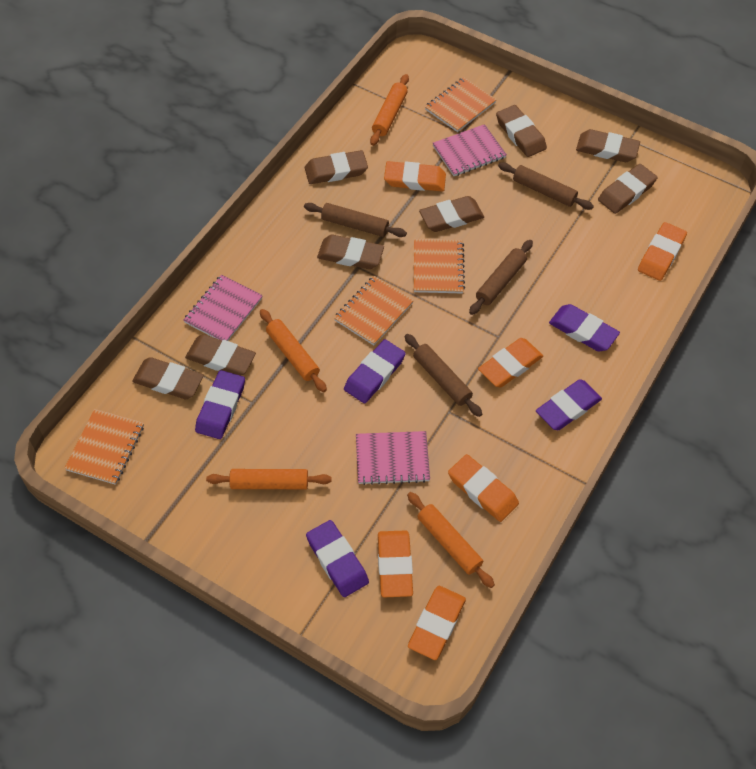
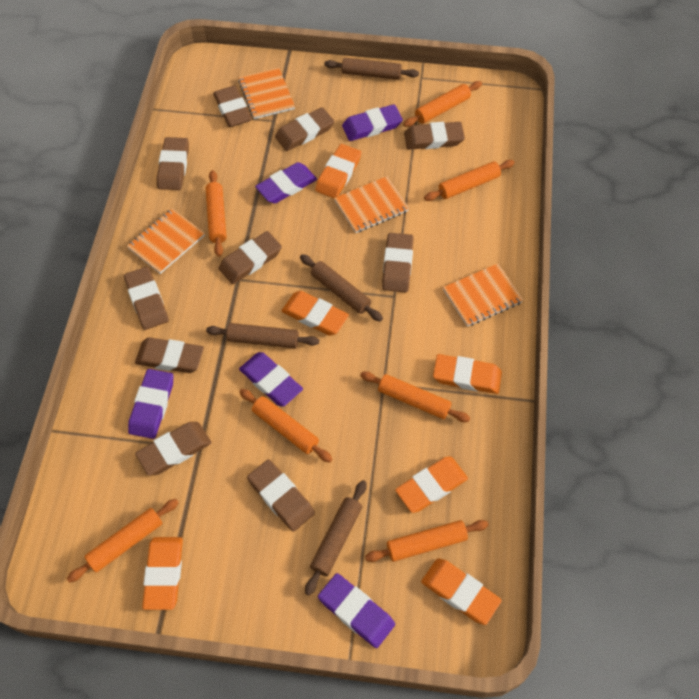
brown eraser: [132,357,204,399] [185,334,256,376] [305,150,368,184] [317,235,384,269] [419,196,484,232] [496,105,547,157] [576,129,640,162] [598,164,658,214] = 8 -> [124,267,169,330] [135,337,204,373] [135,422,212,475] [157,137,189,190] [213,86,252,127] [218,231,282,284] [247,459,315,532] [275,107,334,151] [382,233,414,292] [404,122,465,150] = 10
orange rolling pin: [206,469,331,489] [260,309,327,392] [370,74,409,146] [407,492,495,588] = 4 -> [67,499,179,582] [206,170,227,257] [239,389,332,463] [360,371,470,422] [365,520,488,562] [403,81,482,127] [424,160,515,201] = 7
pink notebook: [184,274,263,341] [356,431,430,485] [432,124,507,176] = 3 -> none = 0

